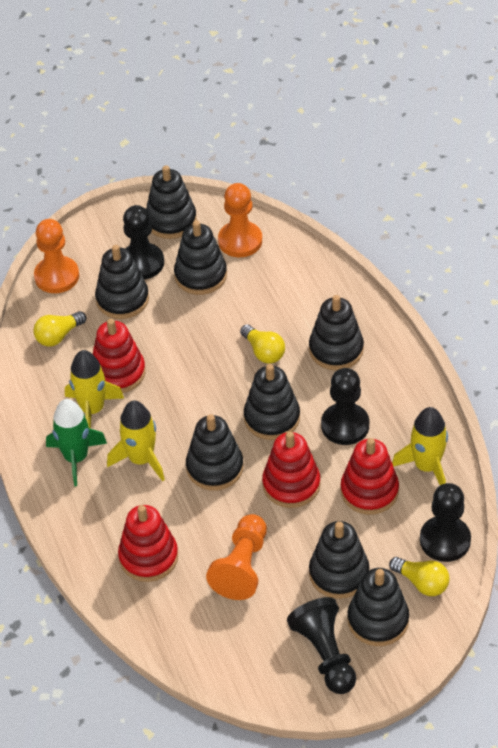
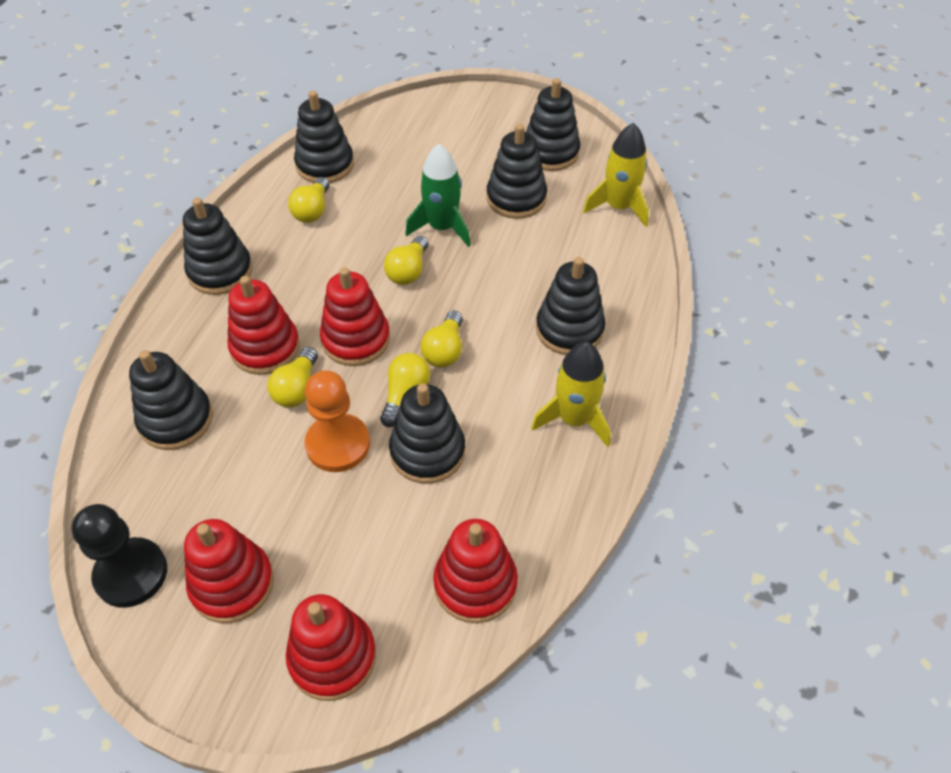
black pawn: [123,205,164,280] [287,597,356,694] [321,368,369,445] [420,483,471,562] = 4 -> [71,504,167,608] = 1
black stacking toy: [95,245,149,319] [146,165,197,239] [174,221,227,295] [186,414,244,491] [244,364,300,440] [309,295,364,370] [309,521,369,599] [347,568,409,646] = 8 -> [129,350,213,450] [183,198,253,295] [294,91,354,183] [389,383,465,484] [486,124,547,219] [526,78,581,171] [536,257,605,355] = 7
orange pawn: [34,219,79,293] [206,514,267,600] [218,183,262,257] = 3 -> [305,371,370,472] = 1
red stacking toy: [93,319,145,393] [118,505,178,582] [262,431,320,508] [341,438,399,515] = 4 -> [184,519,274,623] [227,276,300,375] [286,594,376,701] [320,267,390,366] [433,519,518,623] = 5
yellow light bulb: [33,311,86,346] [240,325,285,364] [389,557,450,596] = 3 -> [267,347,318,407] [288,177,329,223] [380,353,430,427] [384,236,428,285] [421,311,463,368] = 5
yellow rocket: [65,350,124,429] [107,400,165,481] [392,407,448,485] = 3 -> [531,342,611,447] [583,123,649,227] = 2

